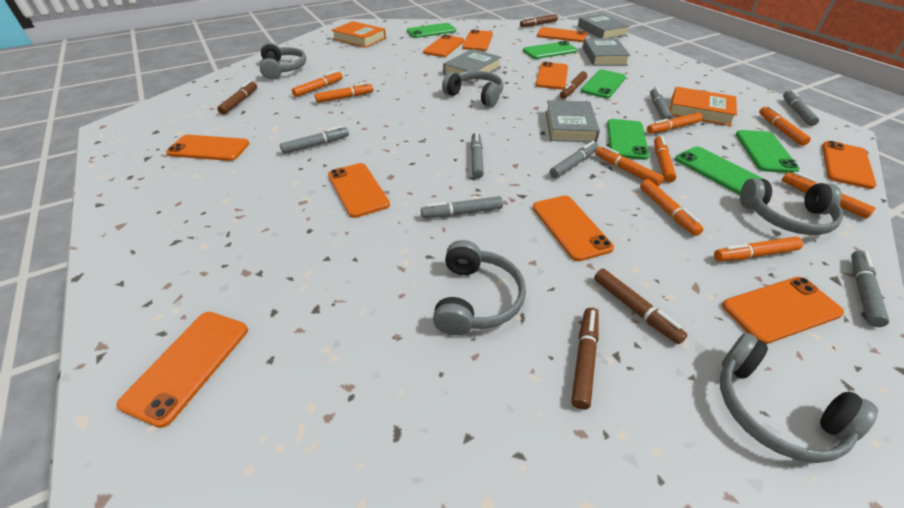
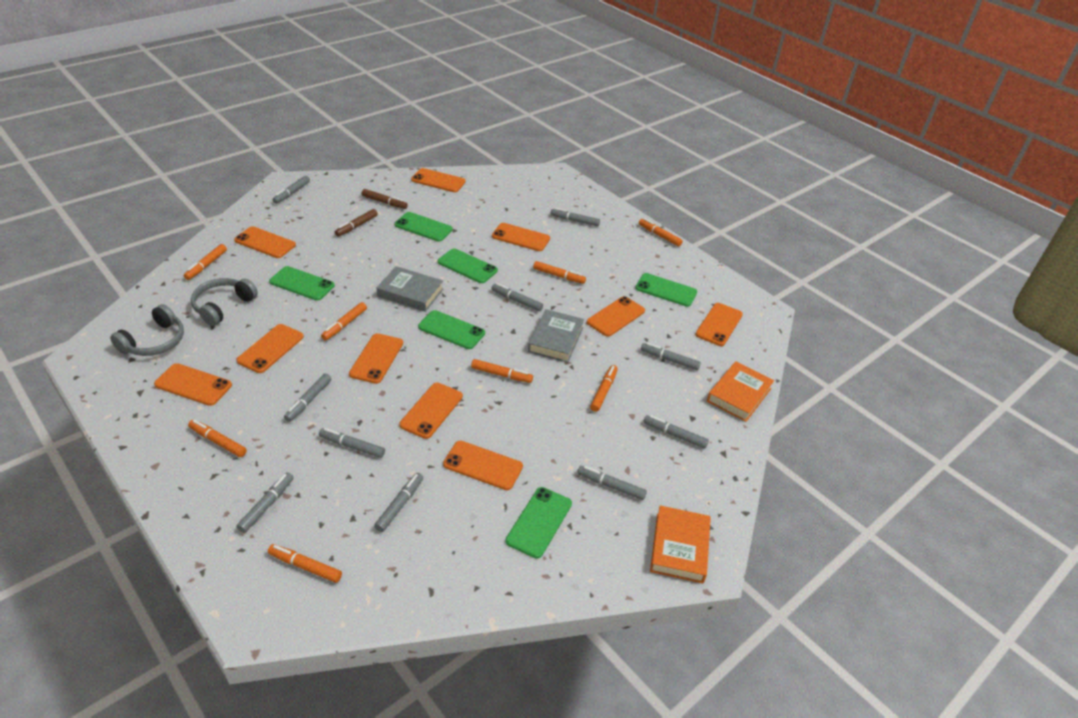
brown marker: [217,81,257,115] [520,14,558,27] [560,71,587,99] [571,308,598,410] [594,269,687,344] = 5 -> [335,209,378,236] [362,189,408,209] = 2
grey book: [443,49,502,83] [545,100,600,142] [578,14,630,38] [582,38,630,66] = 4 -> [377,266,443,312] [528,309,584,363] = 2
grey headphones: [260,42,306,80] [433,240,526,335] [442,71,504,107] [720,333,878,463] [740,178,843,235] = 5 -> [110,304,184,356] [191,278,258,326] = 2
grey marker: [280,126,349,154] [421,196,503,218] [471,132,484,179] [550,141,599,178] [650,87,673,120] [783,90,819,126] [851,250,889,327] = 7 -> [237,472,294,533] [272,176,310,204] [284,373,331,422] [319,428,385,458] [374,473,423,532] [491,283,543,311] [551,208,600,226] [577,466,647,500] [641,343,701,370] [644,415,709,449] = 10
orange marker: [292,71,343,97] [315,82,373,103] [595,146,664,186] [640,179,704,236] [647,112,703,134] [654,136,677,183] [714,237,803,261] [759,106,811,146] [782,172,876,218] = 9 -> [184,244,227,280] [188,419,247,457] [268,544,342,583] [321,302,367,340] [471,359,533,383] [533,261,586,284] [590,365,618,412] [639,218,683,246] = 8

